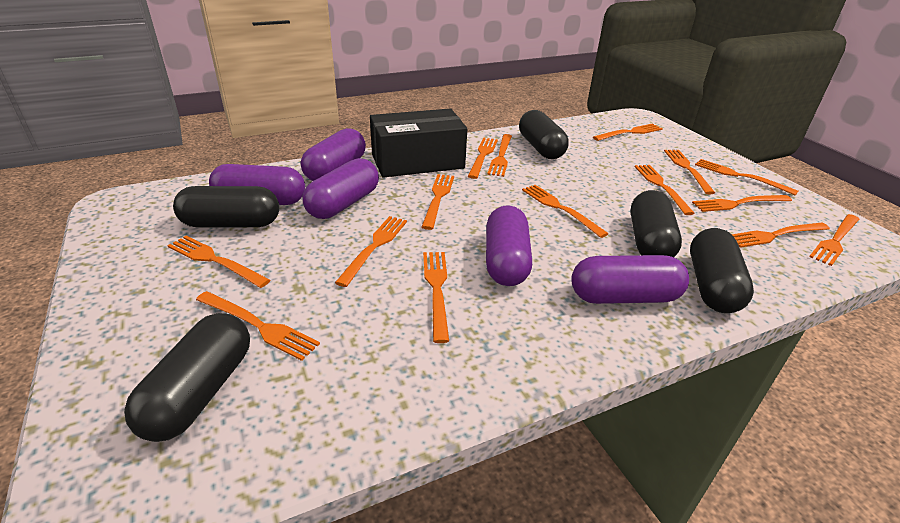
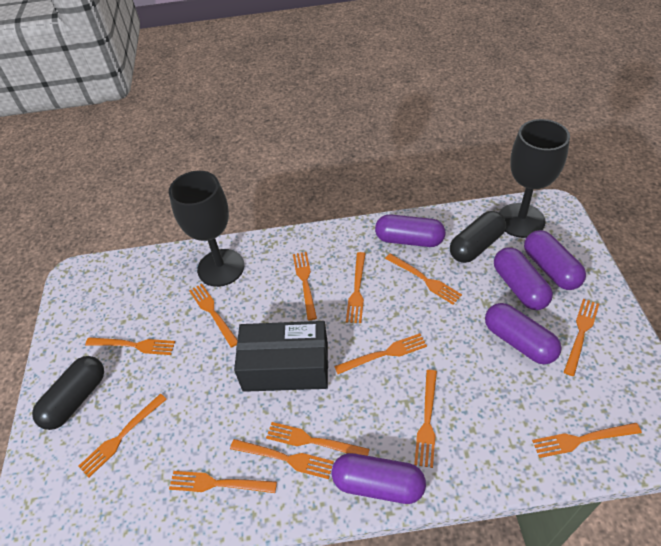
black capsule: [124,313,250,442] [173,186,279,227] [519,110,569,159] [630,190,682,257] [690,228,754,313] = 5 -> [32,356,104,430] [450,211,506,263] = 2
black goblet: none = 0 -> [169,171,244,287] [499,119,570,238] = 2
orange fork: [167,236,270,288] [196,291,320,361] [335,216,407,287] [422,174,454,230] [423,252,449,343] [468,137,498,179] [487,134,512,177] [522,185,609,238] [593,123,663,141] [634,165,695,215] [664,150,715,194] [692,195,792,212] [695,159,798,196] [732,222,830,248] [809,214,860,266] = 15 -> [78,394,167,477] [85,338,175,355] [169,471,277,493] [189,284,238,348] [230,439,334,479] [266,422,370,456] [293,252,317,320] [334,333,427,374] [346,252,366,323] [385,254,462,305] [414,370,437,468] [532,423,642,458] [564,299,599,376] = 13

